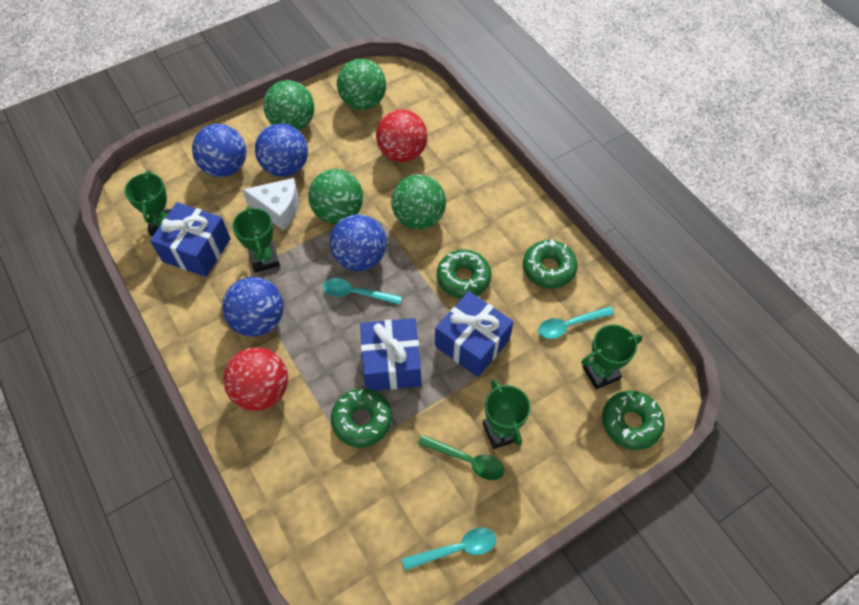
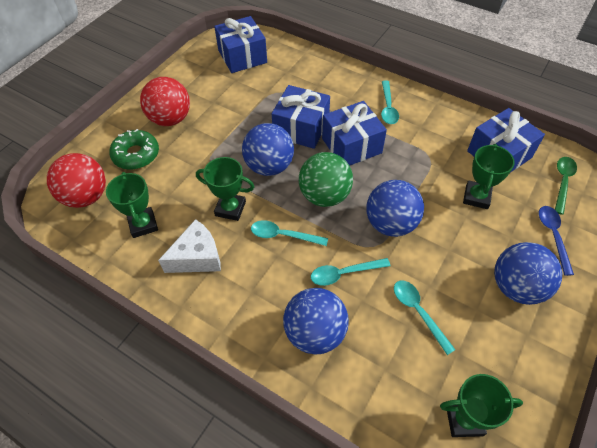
blue gift: [150,202,231,277] [360,318,421,391] [435,291,513,377] = 3 -> [214,16,267,73] [272,85,330,149] [322,101,387,166] [467,108,545,172] = 4
blue spoon: none = 0 -> [539,206,574,276] = 1
green ball: [263,80,314,130] [308,169,363,224] [337,59,386,110] [391,174,446,230] = 4 -> [299,152,353,207] = 1
green donut: [331,388,392,447] [437,250,492,298] [523,239,578,288] [602,391,665,450] = 4 -> [109,129,159,170] = 1
turquoise spoon: [323,278,402,305] [402,528,496,570] [538,306,614,339] = 3 -> [251,220,328,246] [311,258,390,286] [381,81,399,124] [394,280,455,355] = 4

